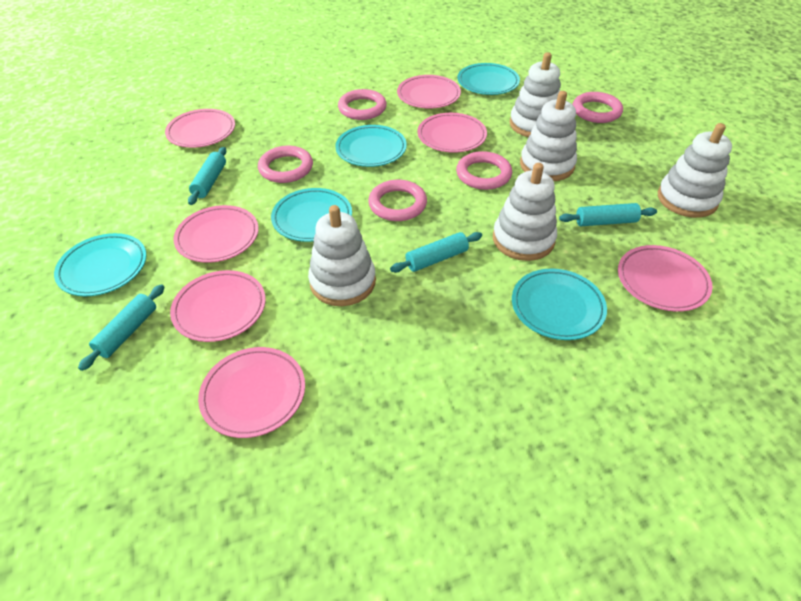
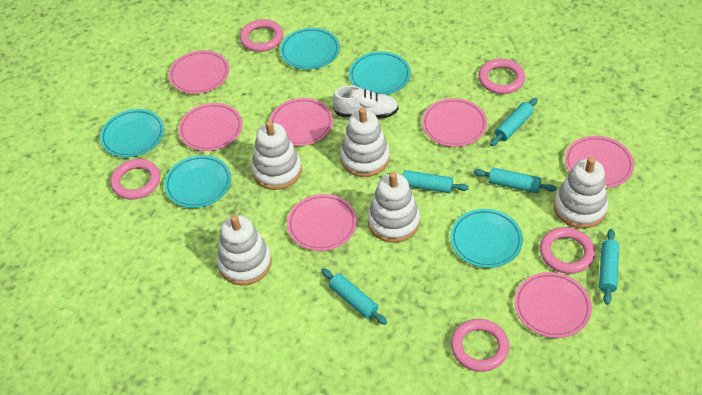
turquoise rolling pin: [78,284,164,371] [188,147,226,205] [390,232,482,272] [559,203,657,226] = 4 -> [321,268,387,325] [387,170,469,193] [474,167,557,193] [490,98,538,146] [599,229,619,305] = 5
white shoe: none = 0 -> [332,85,399,118] = 1

